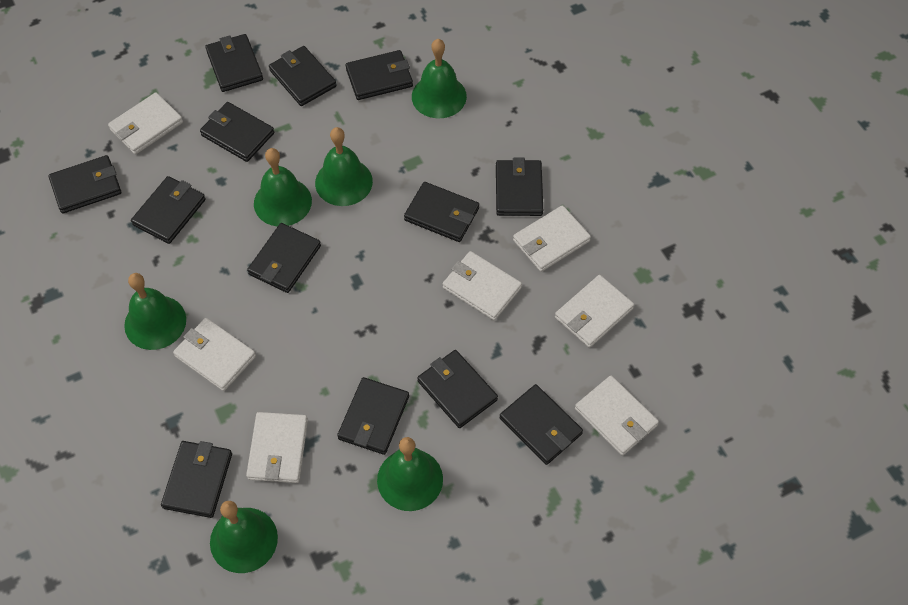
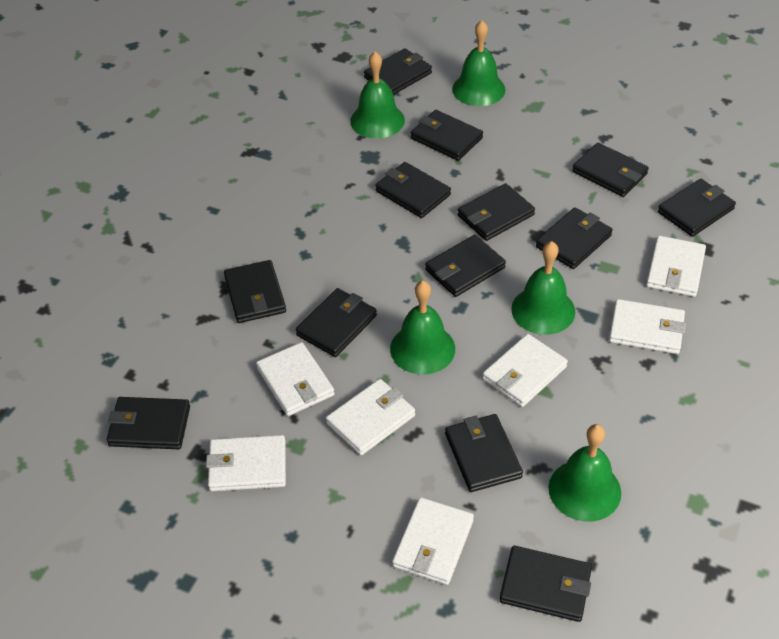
green bell: [124,273,186,350] [210,501,278,573] [254,148,312,227] [315,127,373,206] [377,437,443,511] [412,39,467,118] = 6 -> [350,51,405,138] [390,281,455,375] [452,20,505,106] [511,241,575,335] [549,424,621,522] = 5

